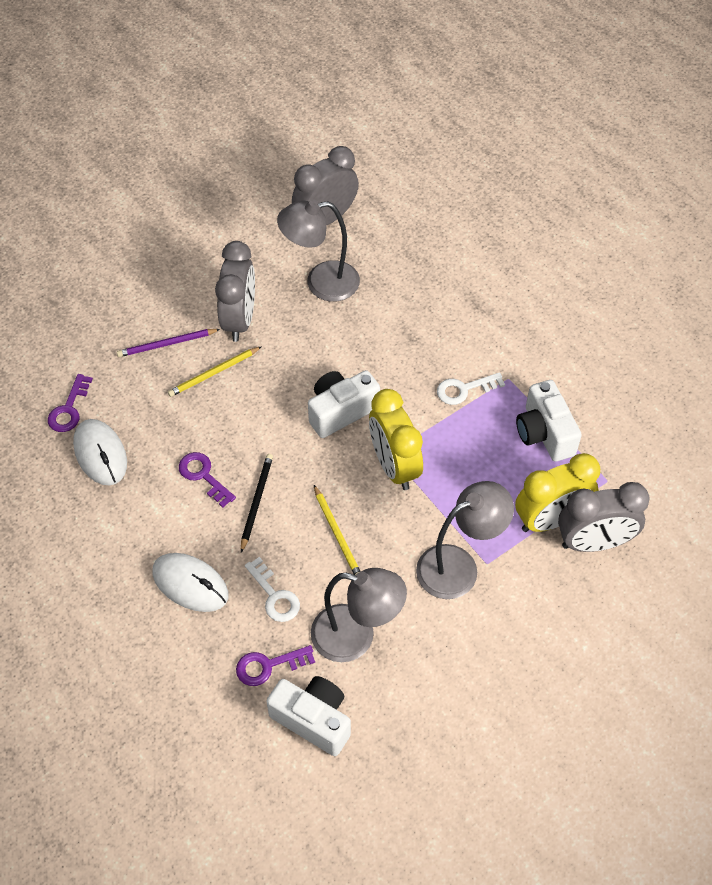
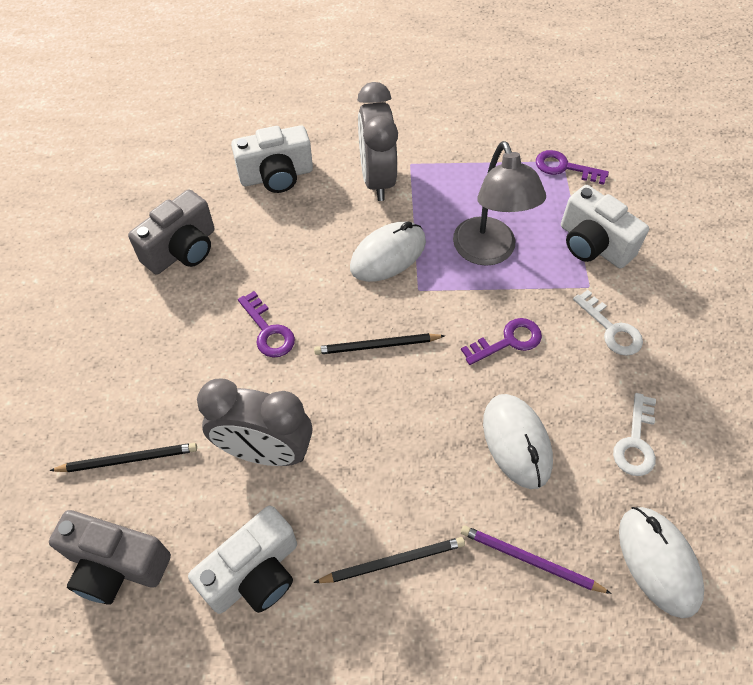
black pencil: [241,454,273,553] = 1 -> [49,443,197,472] [314,333,445,355] [314,537,465,583] = 3
grey camera: none = 0 -> [49,510,171,605] [128,190,215,274] = 2
grey clock: [215,241,255,342] [292,146,359,225] [558,482,650,552] = 3 -> [197,378,312,466] [358,82,398,201] = 2
grey lamp: [277,199,360,302] [311,568,407,662] [416,481,514,599] = 3 -> [453,141,546,266] = 1
white mouse: [73,419,127,485] [152,553,228,612] = 2 -> [350,222,426,282] [483,394,553,489] [619,507,704,618] = 3
yellow clock: [369,389,423,490] [515,453,600,532] = 2 -> none = 0
yellow pencil: [168,346,262,397] [314,485,361,575] = 2 -> none = 0

